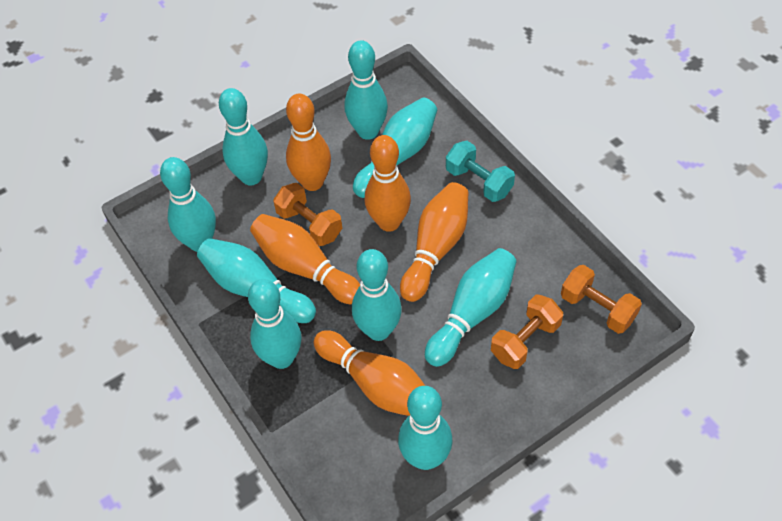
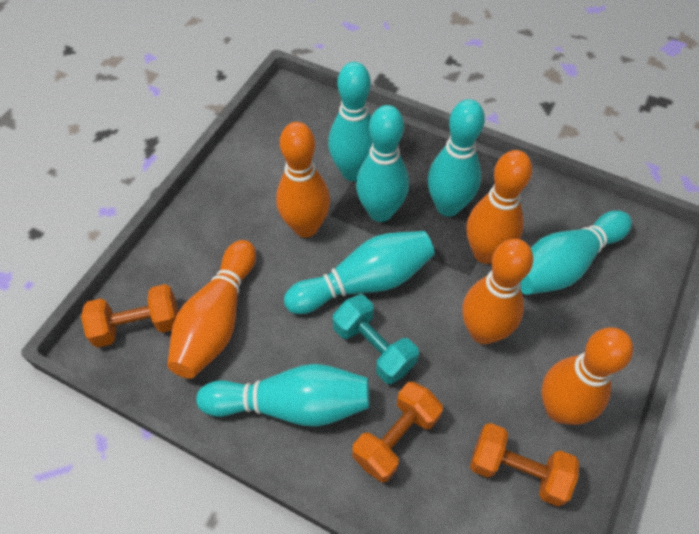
turquoise bowling pin: [160,157,216,252] [197,238,316,323] [219,88,268,185] [248,279,302,369] [344,40,388,140] [352,249,402,341] [353,97,437,198] [398,386,453,470] [425,248,517,367] = 9 -> [196,364,370,427] [284,231,435,314] [328,62,373,181] [356,105,409,222] [428,99,485,217] [521,210,632,295] = 6

